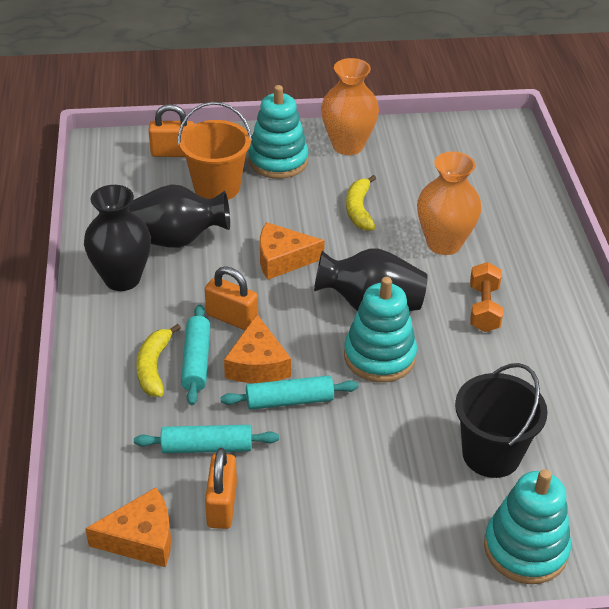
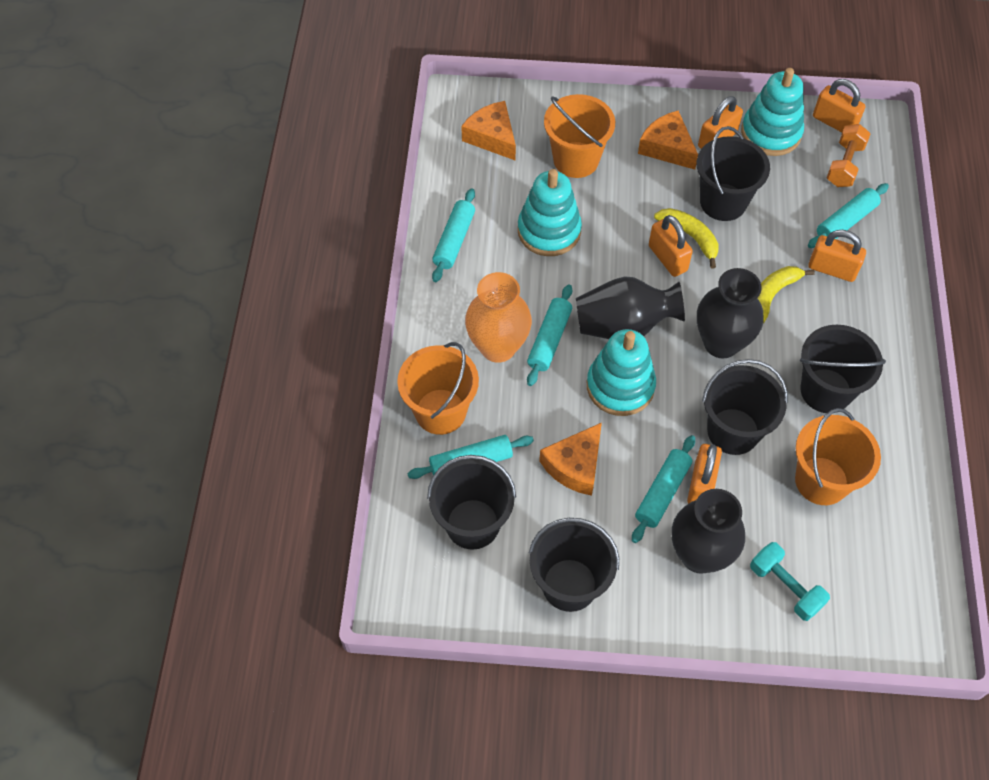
black bucket: [455,363,548,478] = 1 -> [427,455,516,550] [529,518,619,612] [697,126,770,221] [702,359,788,455] [800,325,886,413] = 5
orange bucket: [178,102,252,200] = 1 -> [397,342,479,435] [544,94,615,178] [795,408,881,505] = 3
orange padlock: [149,104,194,157] [205,266,258,330] [205,448,237,529] = 3 -> [649,215,693,277] [687,444,722,504] [698,96,743,149] [808,230,866,282] [813,79,865,132] = 5
orange vase: [321,58,379,155] [417,152,481,255] = 2 -> [465,272,532,363] = 1
turquoise dumbbell: none = 0 -> [750,542,830,621] = 1
turquoise rolling pin: [134,425,279,453] [181,305,211,405] [220,375,358,410] = 3 -> [407,435,534,479] [432,188,475,282] [527,284,572,386] [632,435,695,543] [808,183,889,248] = 5

